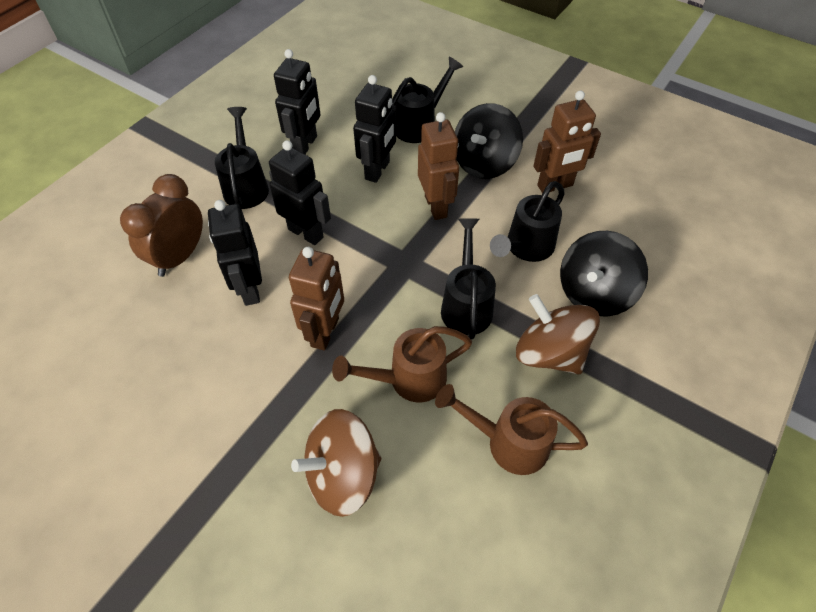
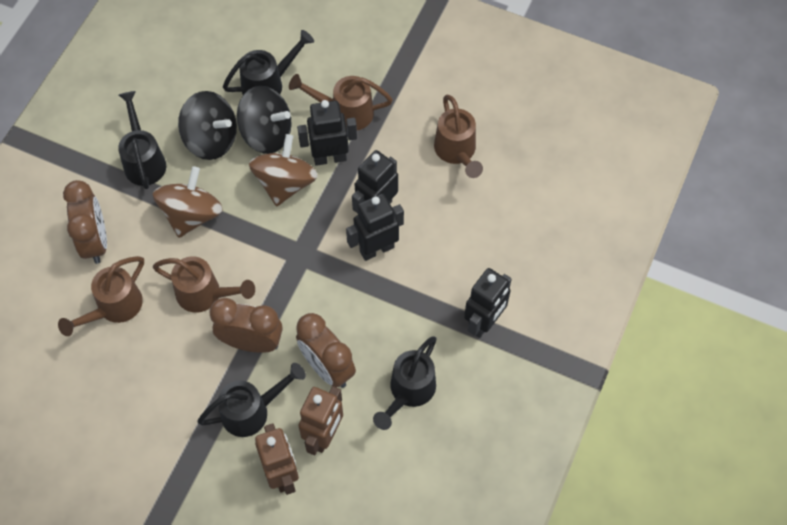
brown clock: [120,174,203,277] = 1 -> [63,180,107,264] [209,298,283,353] [296,313,356,388] = 3
brown robot: [289,247,344,350] [418,112,459,220] [533,91,601,193] = 3 -> [255,423,299,495] [298,386,343,455] = 2
brown watering can: [332,326,472,402] [435,384,588,475] = 2 -> [58,256,144,336] [153,256,255,313] [289,74,393,130] [434,95,483,178] = 4

